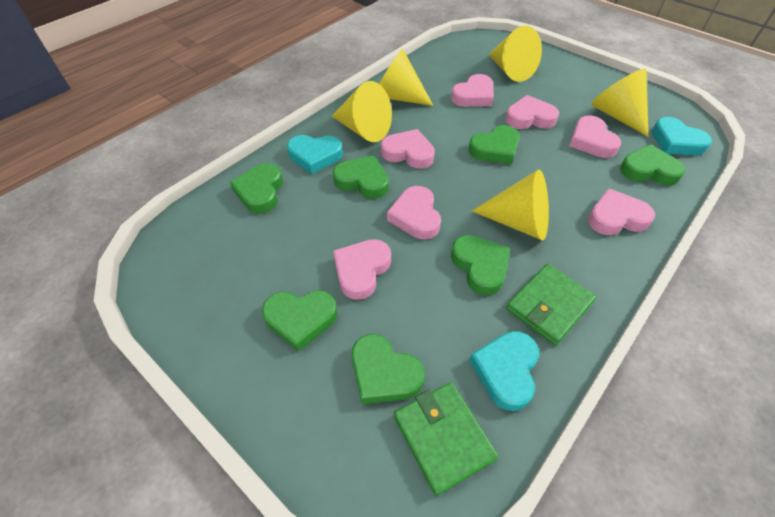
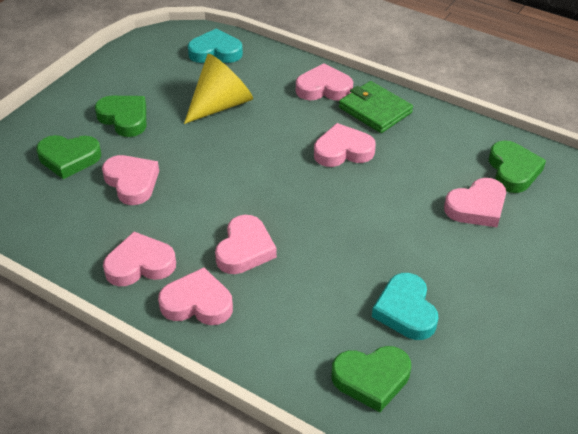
green heart: [230,163,283,214] [262,290,337,351] [333,156,389,199] [352,334,424,404] [451,235,510,295] [469,125,520,164] [620,144,685,185] = 7 -> [36,135,101,179] [95,96,146,137] [332,346,411,412] [489,141,546,193] = 4
green wallet: [394,382,498,496] [506,264,597,345] = 2 -> [339,81,413,133] = 1
turquoise heart: [287,135,343,174] [469,331,539,411] [652,117,712,155] = 3 -> [188,28,243,63] [372,273,439,340] = 2
yellow cone: [332,81,392,142] [379,49,433,106] [472,170,549,240] [488,26,542,82] [591,69,648,137] = 5 -> [184,54,253,124] = 1

